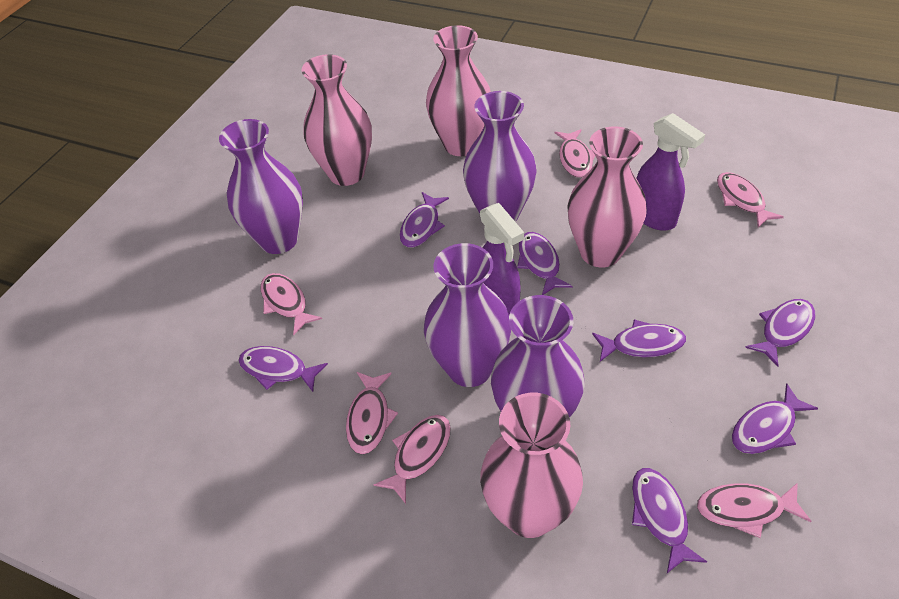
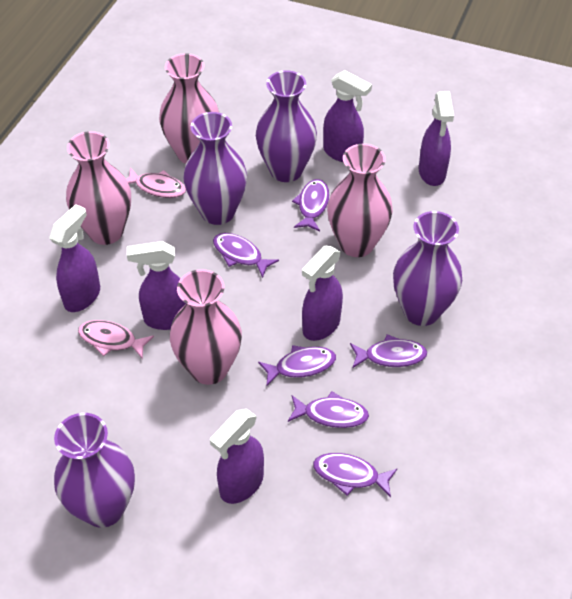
pink fish: [261,273,322,335] [346,372,398,454] [374,415,451,504] [555,129,595,178] [697,482,811,538] [717,172,784,228] = 6 -> [78,320,154,359] [126,167,186,198] = 2
purple fish: [238,346,328,392] [400,192,449,248] [517,232,573,295] [592,319,686,362] [632,468,707,573] [732,384,818,454] [745,299,815,367] = 7 -> [213,233,279,278] [258,345,336,386] [288,391,369,428] [292,179,329,232] [313,453,397,497] [350,334,427,368] = 6
purple spray bottle: [480,203,524,315] [636,113,705,231] = 2 -> [49,204,100,312] [127,241,186,330] [210,409,264,504] [302,246,343,341] [323,70,372,163] [419,91,454,186] = 6

